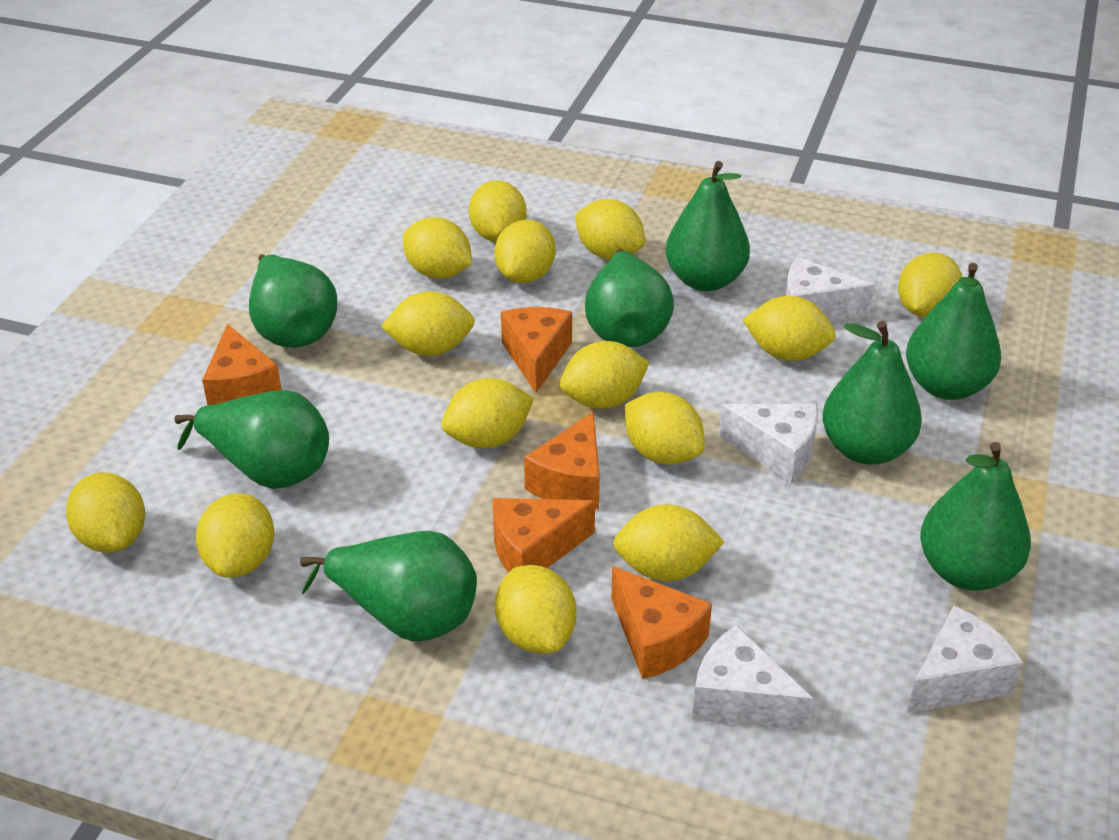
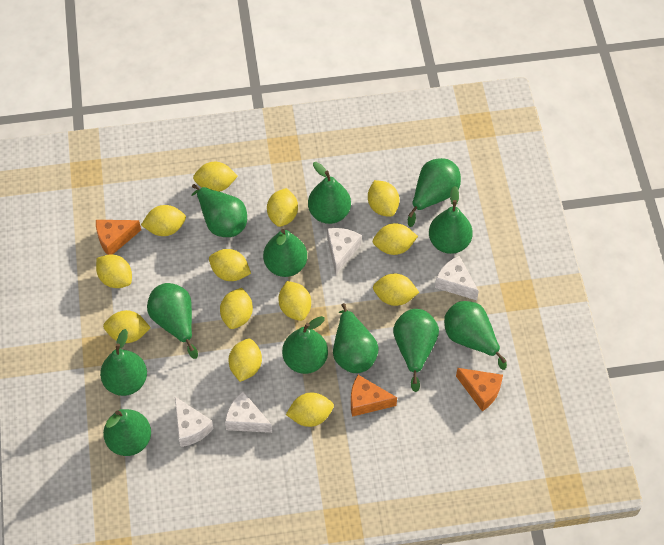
green pear: [174,390,329,489] [249,254,337,348] [300,531,477,641] [585,248,674,347] [666,161,750,291] [822,321,922,465] [906,263,1001,400] [920,442,1031,591] = 8 -> [100,329,147,396] [103,409,151,456] [147,283,198,359] [191,184,247,237] [263,229,307,277] [282,316,328,374] [308,162,351,224] [333,303,379,373] [393,309,439,392] [408,158,461,227] [429,186,473,254] [444,301,507,370] = 12
orange cheese: [202,324,282,405] [493,498,595,573] [501,307,572,393] [524,412,600,509] [611,566,712,679] = 5 -> [96,220,141,255] [351,375,397,417] [456,368,503,411] = 3
yellow lemon: [66,473,145,553] [196,493,274,578] [381,291,475,356] [403,217,472,279] [441,378,534,448] [469,180,527,242] [494,219,555,283] [495,565,577,654] [560,341,649,409] [575,199,645,259] [613,504,724,581] [625,392,705,465] [743,296,836,361] [898,253,962,318] = 14 -> [96,254,132,288] [103,310,151,343] [141,205,186,236] [193,162,238,192] [209,249,251,281] [220,288,253,329] [229,339,262,382] [267,188,298,227] [279,281,311,321] [286,393,334,427] [368,180,399,217] [373,223,418,255] [373,273,419,306] = 13

